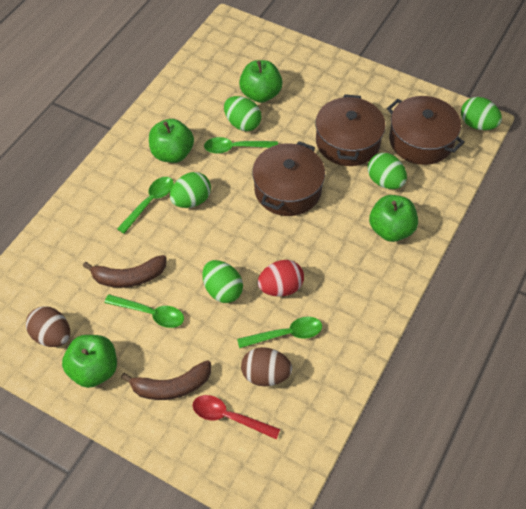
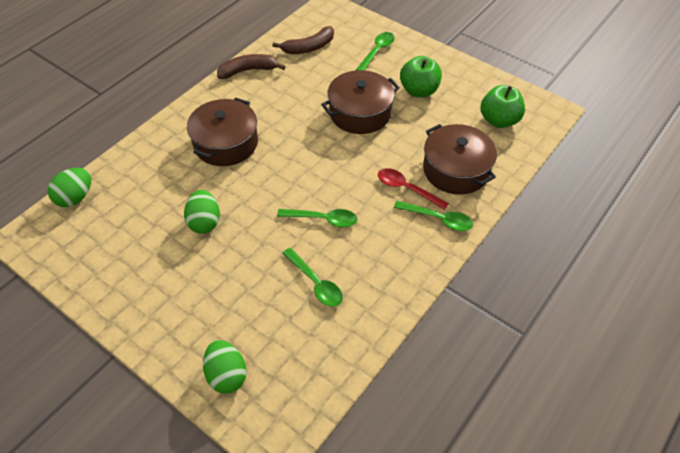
brown egg: [26,306,70,347] [241,347,292,386] = 2 -> none = 0
green apple: [62,335,117,388] [149,119,194,163] [239,60,282,103] [369,195,418,242] = 4 -> [400,56,442,97] [480,85,525,128] = 2
green egg: [170,172,211,208] [202,260,243,303] [224,96,262,131] [368,153,407,189] [461,97,502,130] = 5 -> [48,168,91,207] [184,190,220,234] [203,340,247,394] = 3
red egg: [258,260,304,297] = 1 -> none = 0

